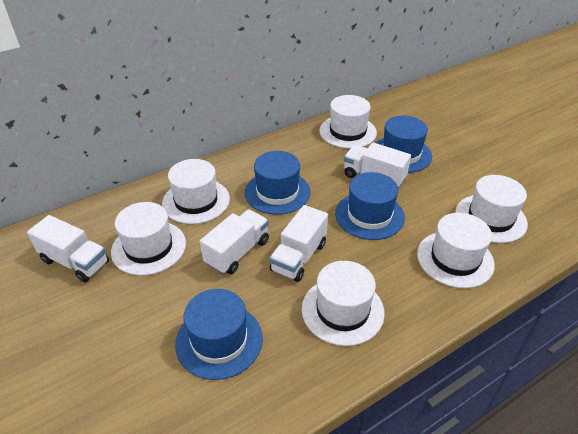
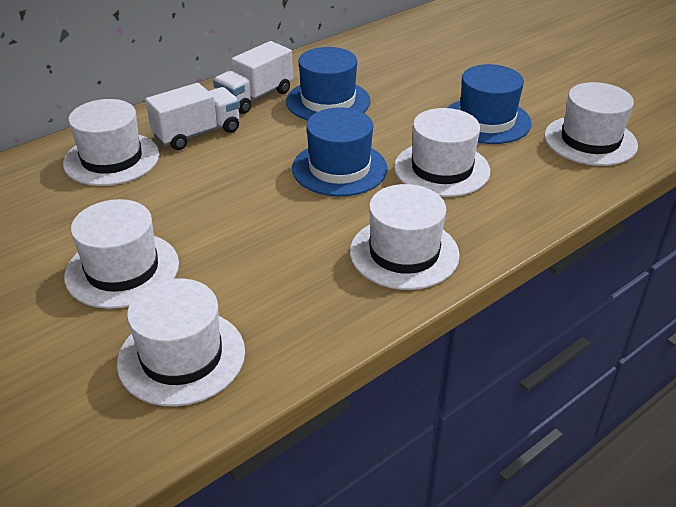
blue hat: [175,289,263,380] [245,151,311,215] [335,172,405,240] [375,116,432,173] = 4 -> [286,47,371,120] [292,107,388,196] [448,64,532,144] = 3
white truck: [27,215,109,282] [200,210,269,274] [269,205,328,282] [344,142,411,188] = 4 -> [145,83,240,150] [213,41,293,114] = 2

